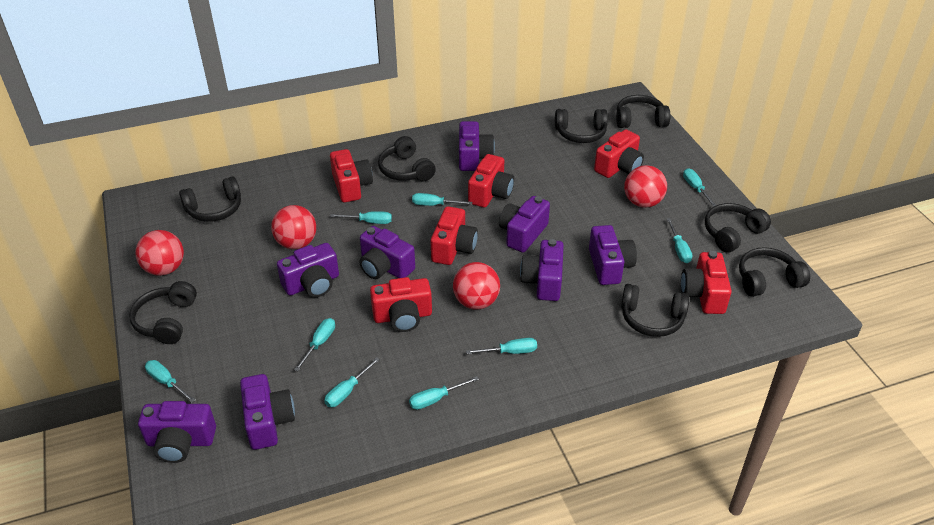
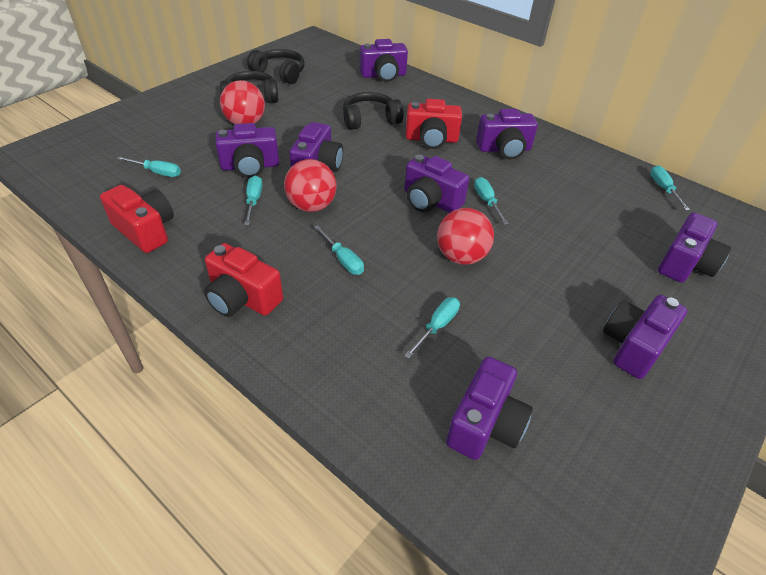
black headphones: [129,281,197,344] [179,176,241,222] [378,136,436,181] [555,109,608,143] [616,95,670,128] [621,284,689,337] [705,203,771,253] [739,247,810,297] = 8 -> [220,71,278,103] [247,49,305,84] [343,92,404,130] = 3
red ball: [135,230,184,276] [271,205,316,249] [453,262,500,310] [624,165,667,208] = 4 -> [220,80,265,124] [284,159,336,212] [437,208,494,265] = 3
red camera: [330,149,373,202] [370,277,432,332] [430,206,478,265] [468,154,514,208] [594,129,644,178] [681,251,732,314] = 6 -> [100,185,174,253] [204,243,283,317] [406,99,462,149] = 3
turquoise screwdriver: [145,360,196,403] [294,318,335,371] [324,357,380,407] [330,211,392,224] [409,376,479,410] [412,193,472,206] [466,338,537,354] [667,218,692,263] [683,168,716,207] = 9 -> [116,156,181,177] [244,176,262,225] [314,225,364,275] [404,297,460,359] [474,177,509,225] [650,165,690,211] = 6

